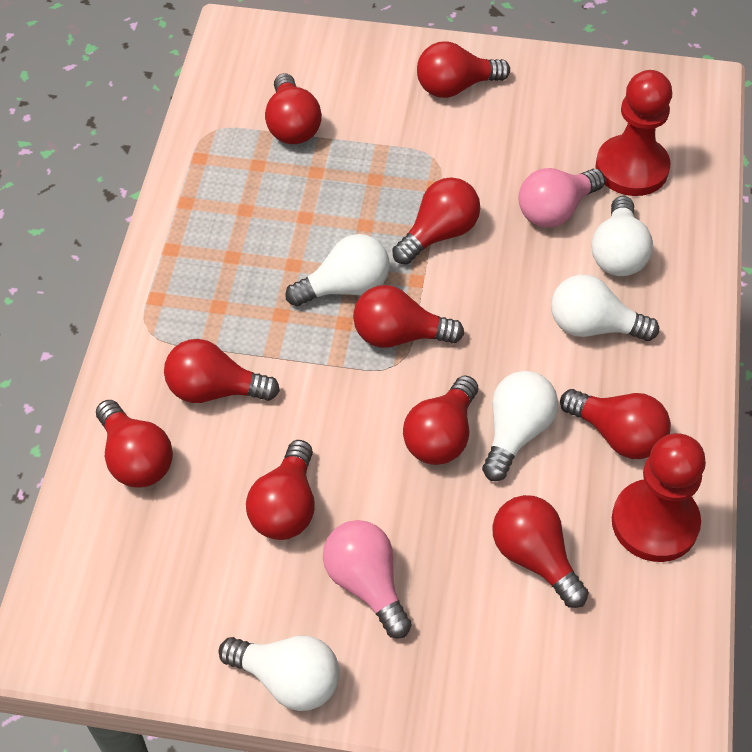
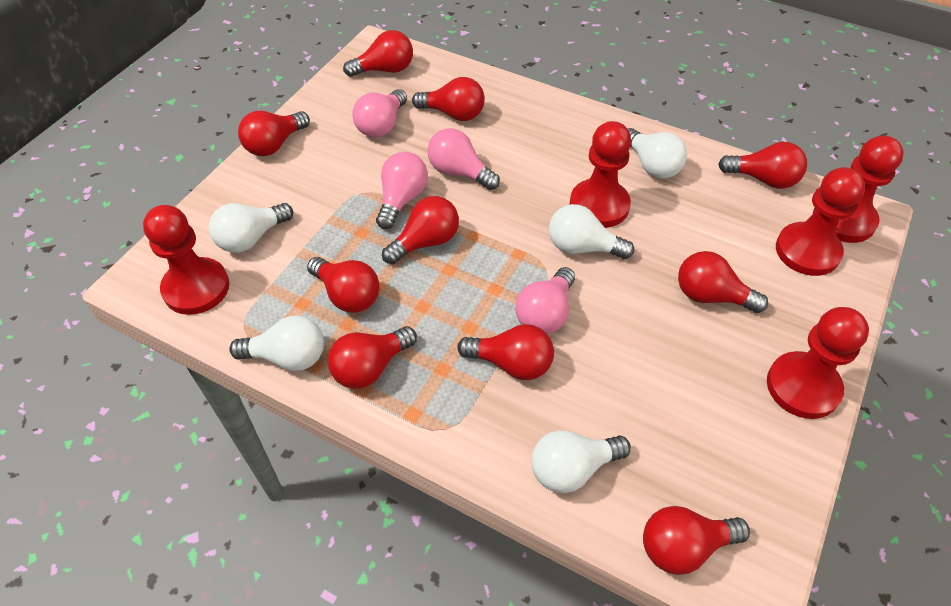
pink light bulb: [323,520,412,639] [518,168,605,228] = 2 -> [352,89,407,137] [376,152,428,229] [427,128,500,190] [515,267,575,334] = 4
red pawn: [596,70,672,196] [612,433,706,562] = 2 -> [143,205,229,315] [570,121,631,228] [767,307,869,419] [776,167,865,276] [813,135,904,243] = 5

